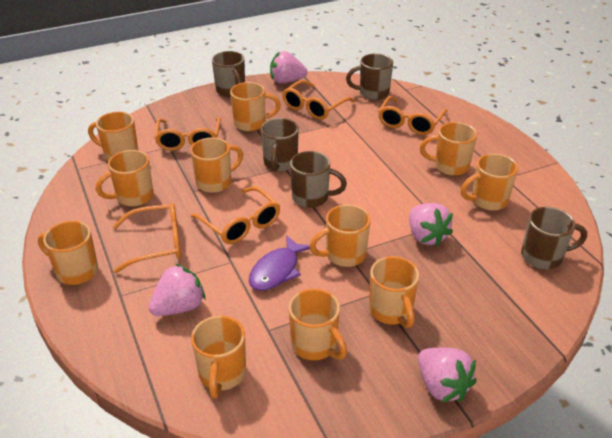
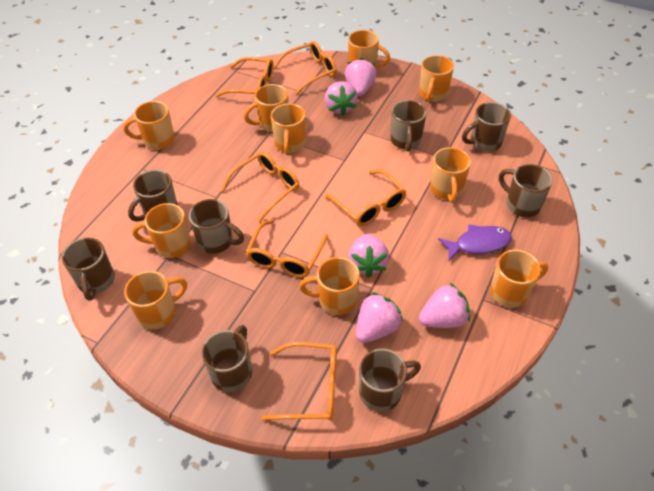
brown mug: [212,51,245,97] [261,118,299,171] [290,151,347,208] [346,54,393,100] [521,207,587,269] = 5 -> [62,238,115,301] [128,170,178,222] [189,199,244,254] [201,325,252,392] [359,349,421,412] [391,100,427,152] [462,102,511,152] [499,164,553,217] = 8
orange glasses: [113,203,181,273] [154,117,221,151] [190,186,280,244] [282,80,355,120] [378,96,447,135] = 5 -> [215,57,274,97] [221,152,299,222] [246,220,328,277] [261,342,337,420] [274,41,337,94] [325,170,407,226] = 6
orange mug: [38,221,98,285] [88,112,139,161] [96,150,154,206] [190,138,243,193] [191,316,246,399] [230,82,281,131] [289,289,347,360] [309,204,371,267] [369,256,419,328] [420,122,477,176] [461,154,518,211] = 11 -> [123,101,175,150] [124,271,187,330] [132,203,191,258] [244,84,289,132] [271,103,306,155] [299,257,360,315] [348,30,390,68] [419,55,454,102] [430,147,471,203] [490,250,548,308] = 10
pink strawberry: [149,264,205,316] [270,51,308,83] [409,203,453,247] [418,348,476,403] = 4 -> [325,81,358,116] [345,58,377,96] [348,234,389,278] [356,292,403,343] [419,283,470,328] = 5

